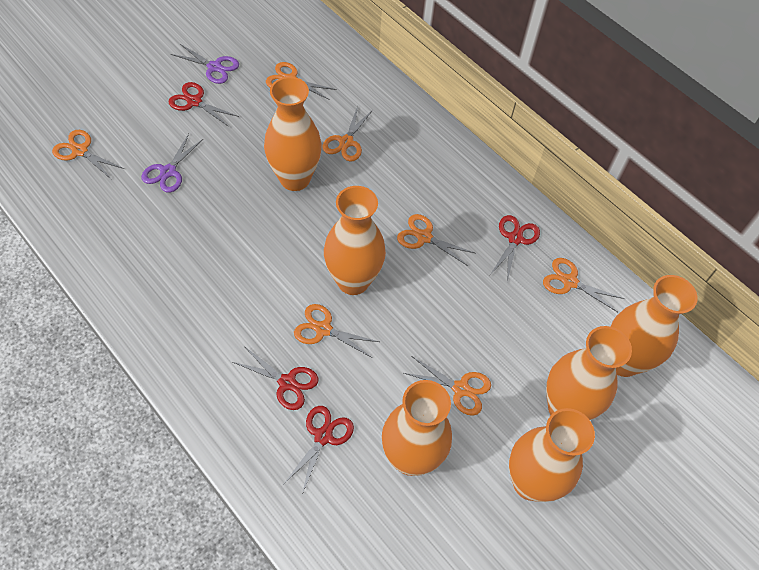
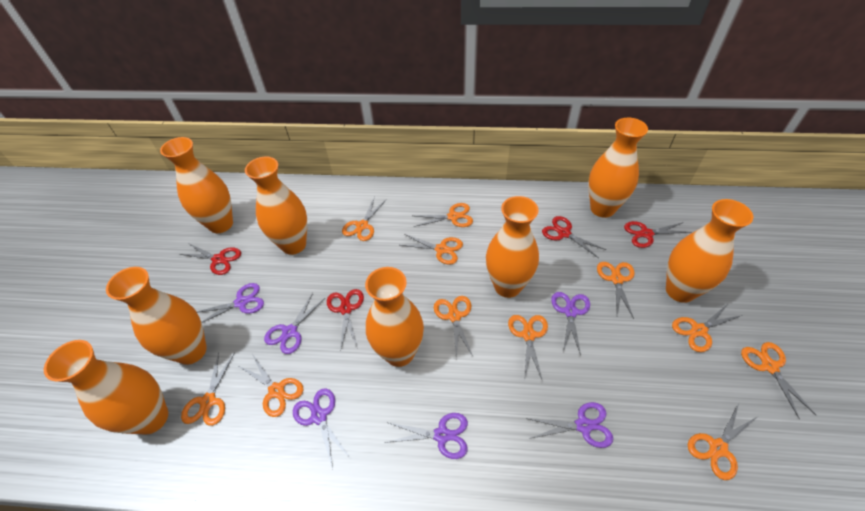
orange scissors: [52,130,124,180] [266,62,337,100] [294,304,379,358] [322,106,373,161] [397,214,475,266] [404,356,491,416] [543,258,624,312] = 7 -> [181,352,235,426] [239,354,303,417] [342,197,387,241] [401,234,463,265] [414,203,473,227] [434,296,473,358] [508,315,548,381] [597,262,635,319] [672,303,743,352] [688,403,757,480] [741,342,816,419] = 11
orange vase: [264,77,322,191] [324,186,386,295] [382,380,452,476] [509,408,595,502] [546,326,632,420] [611,275,698,377] = 6 -> [44,340,168,435] [106,267,207,365] [160,137,233,233] [245,157,307,255] [365,267,424,367] [486,196,539,298] [588,118,648,218] [666,199,753,303] = 8
purple scissors: [141,134,203,193] [171,44,239,84] = 2 -> [197,283,264,323] [264,293,325,354] [293,388,351,469] [385,413,468,459] [526,402,613,448] [551,292,590,355] = 6

